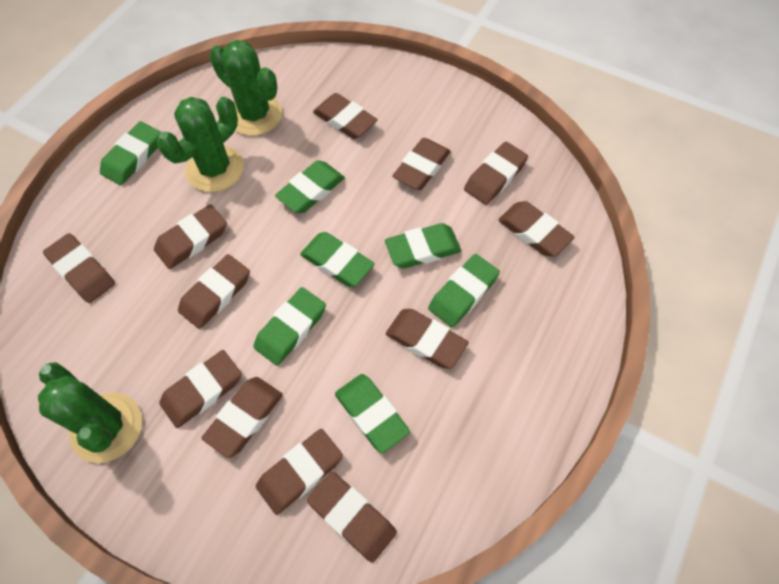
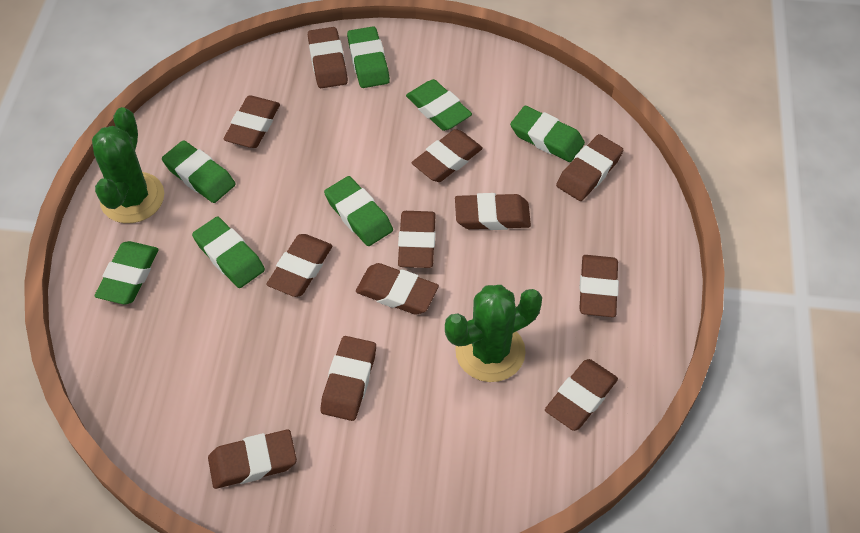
green cactus: [38,362,142,463] [157,97,244,192] [209,40,282,136] = 3 -> [92,107,164,223] [445,285,542,382] = 2

